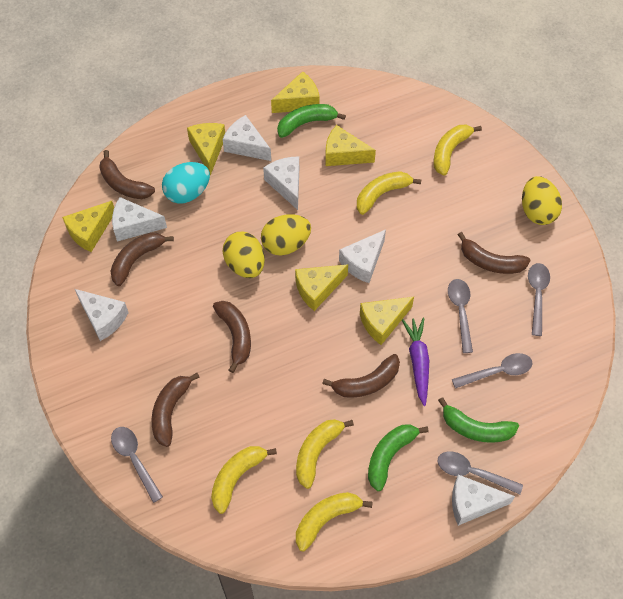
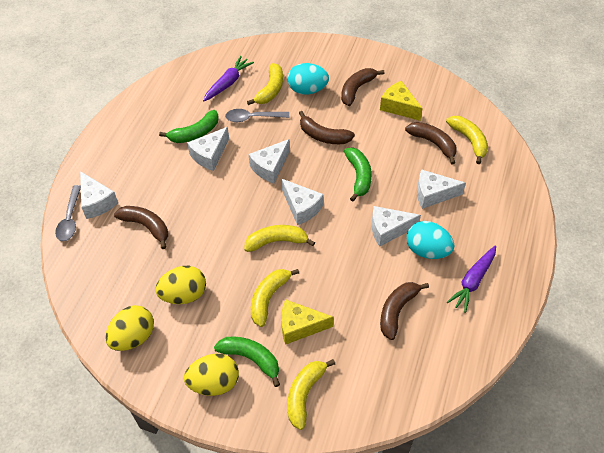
brown banana: [99,150,155,199] [110,232,174,286] [152,373,200,447] [213,301,251,373] [322,354,400,398] [458,232,531,274] = 6 -> [114,206,168,249] [299,111,355,144] [341,68,384,106] [380,282,429,340] [405,122,457,165] = 5
grey spoon: [111,427,163,503] [437,451,523,495] [448,279,473,353] [452,353,533,389] [528,263,550,336] = 5 -> [55,185,81,241] [225,109,289,122] = 2
purple carrot: [402,318,429,406] = 1 -> [203,56,254,102] [447,245,496,313] = 2
turquoise egg: [162,162,210,204] = 1 -> [288,63,329,95] [406,221,454,259] = 2
yellow cheese: [62,201,114,252] [187,123,225,175] [271,71,320,113] [295,264,348,311] [325,125,376,166] [360,297,414,345] = 6 -> [281,299,334,345] [380,81,423,121] = 2

